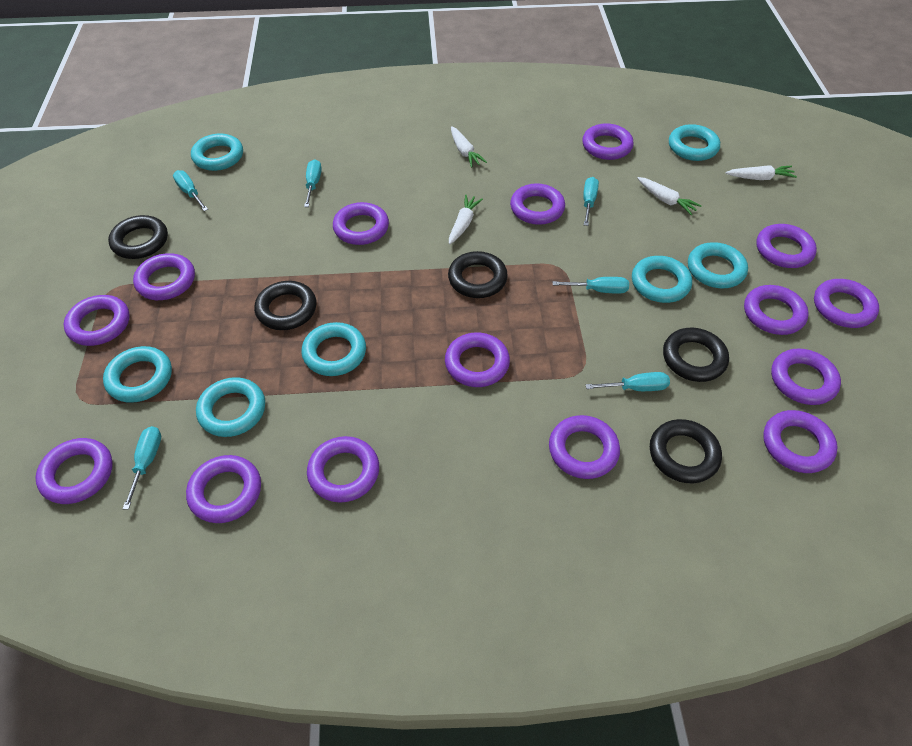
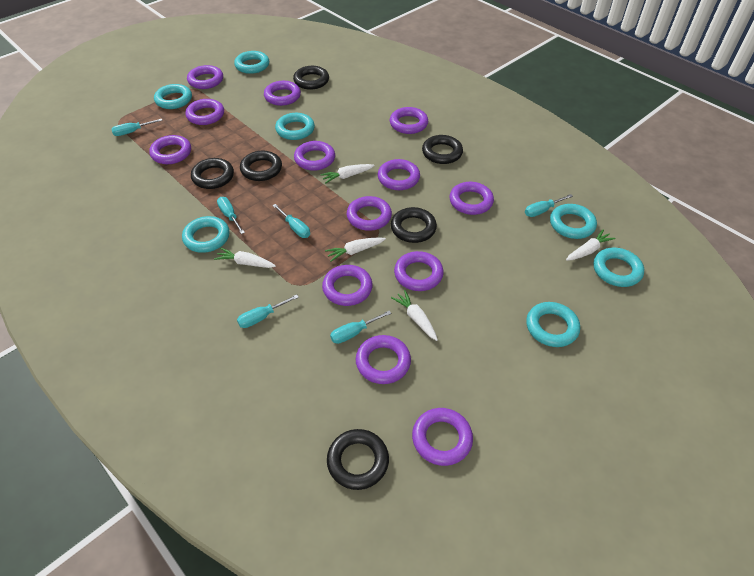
black ring: [108,215,168,259] [254,281,316,330] [448,251,508,298] [650,419,722,483] [663,328,729,382] = 5 -> [191,158,234,189] [240,151,282,181] [293,66,329,90] [327,429,389,490] [391,207,437,243] [422,135,463,164] = 6
purple ring: [36,438,113,504] [64,295,130,346] [133,253,195,300] [186,455,261,523] [307,436,379,502] [333,202,389,245] [445,332,510,387] [510,183,565,225] [549,415,620,479] [583,123,634,160] [744,285,809,335] [756,224,817,268] [763,410,838,473] [771,348,841,405] [814,279,879,328] = 15 -> [149,135,191,164] [185,99,224,125] [187,65,223,89] [264,81,301,106] [294,141,335,171] [322,265,373,306] [347,196,392,231] [356,335,411,384] [378,159,420,190] [390,107,428,134] [394,251,444,291] [412,408,473,466] [449,182,494,215] = 13
white carrot: [449,195,483,244] [451,126,487,168] [637,177,702,215] [726,165,797,180] = 4 -> [214,247,276,268] [320,164,375,184] [325,237,386,262] [391,290,438,341] [566,229,616,261] = 5

